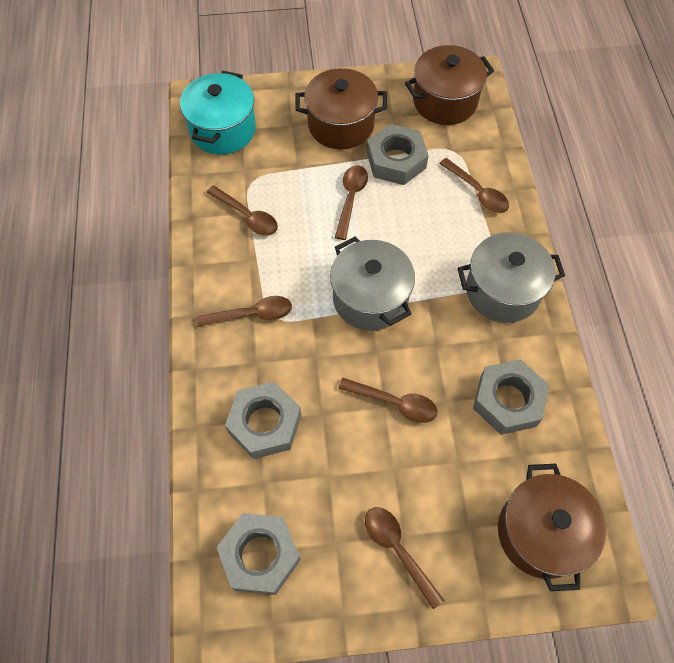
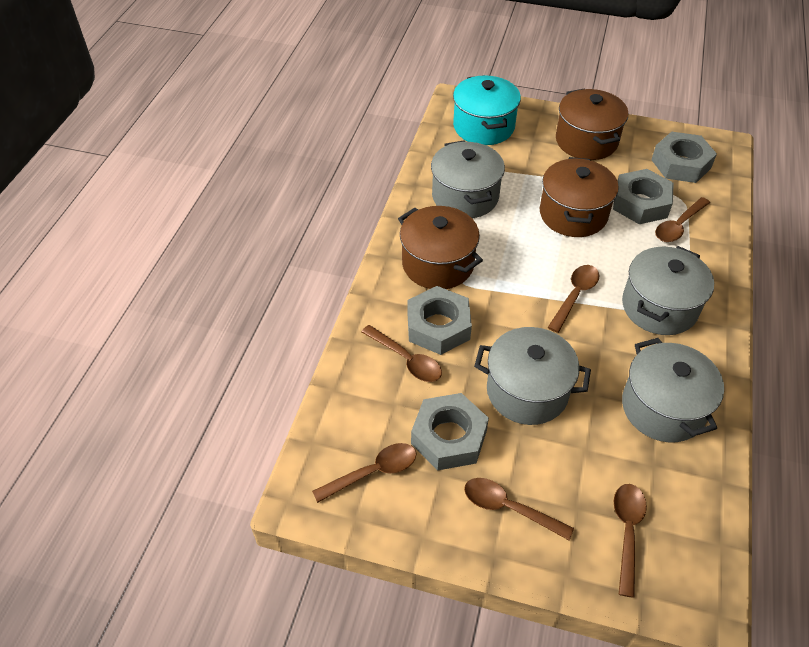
grey pot: [330,236,415,331] [457,232,565,323] = 2 -> [431,140,505,218] [474,327,591,425] [622,246,714,335] [622,338,724,442] = 4

